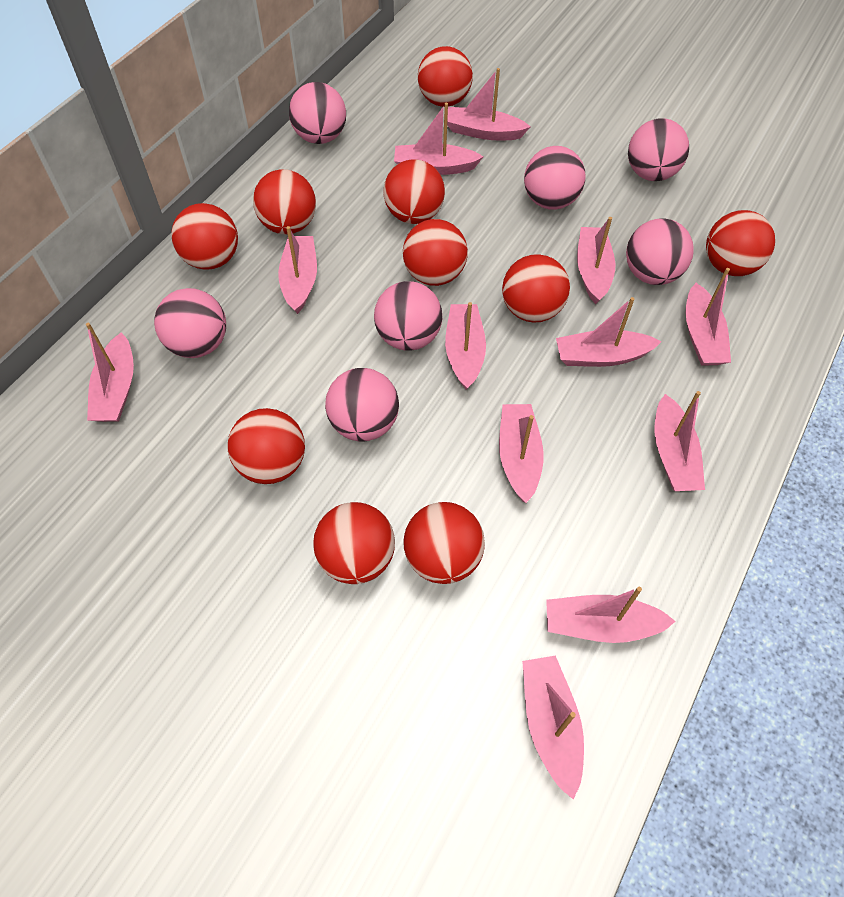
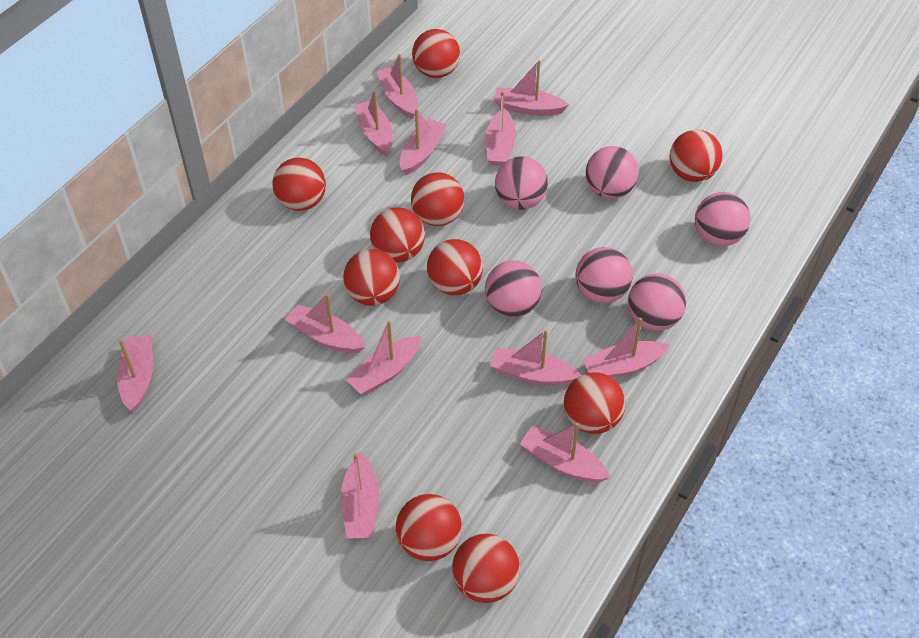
pink ball: [154,288,226,358] [289,82,346,144] [325,368,399,442] [374,281,442,351] [524,146,586,210] [626,218,694,285] [628,118,689,181] = 7 -> [485,260,542,317] [495,156,548,210] [576,247,633,303] [586,146,639,199] [628,273,686,331] [695,192,750,246] = 6

